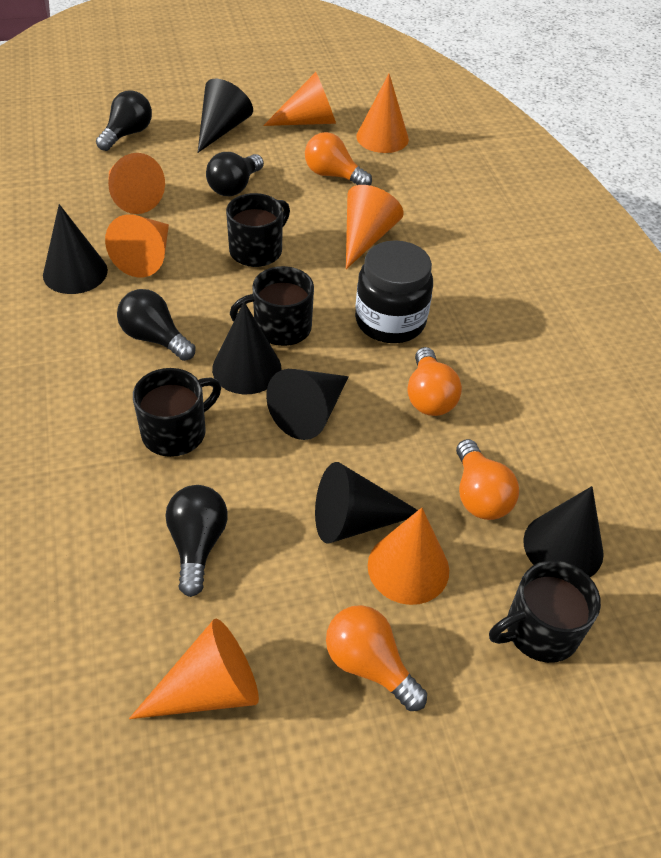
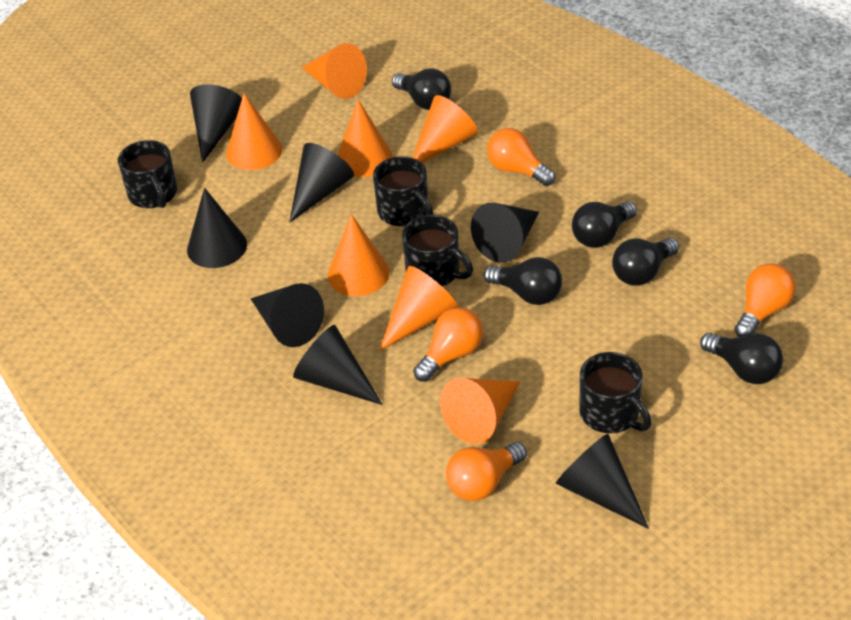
black cone: [43,204,108,294] [198,78,253,153] [212,302,281,394] [266,369,349,440] [315,462,418,544] [523,486,604,577] = 6 -> [187,188,247,268] [190,84,242,163] [251,283,324,347] [289,143,354,223] [293,325,383,405] [471,202,539,263] [556,434,649,529] = 7
black jar: [355,240,433,343] = 1 -> none = 0
black light bulb: [96,90,152,151] [117,289,195,361] [166,485,228,597] [206,152,264,196] = 4 -> [392,68,451,110] [483,257,562,305] [572,201,637,248] [612,238,679,286] [700,333,783,384] = 5

